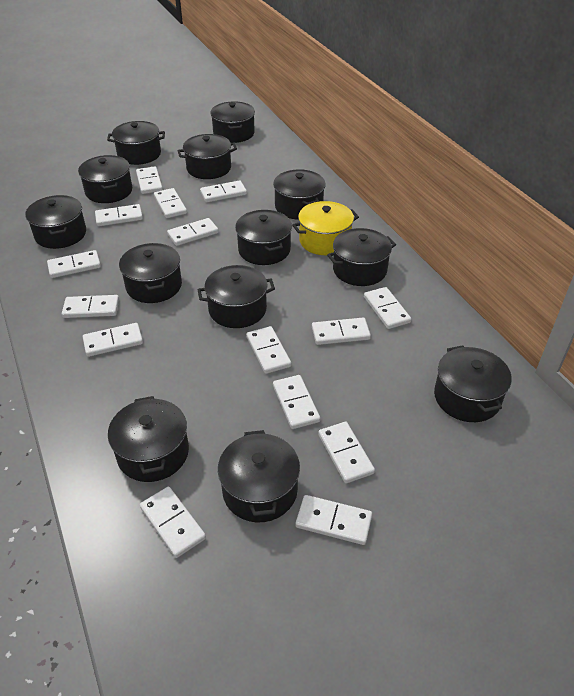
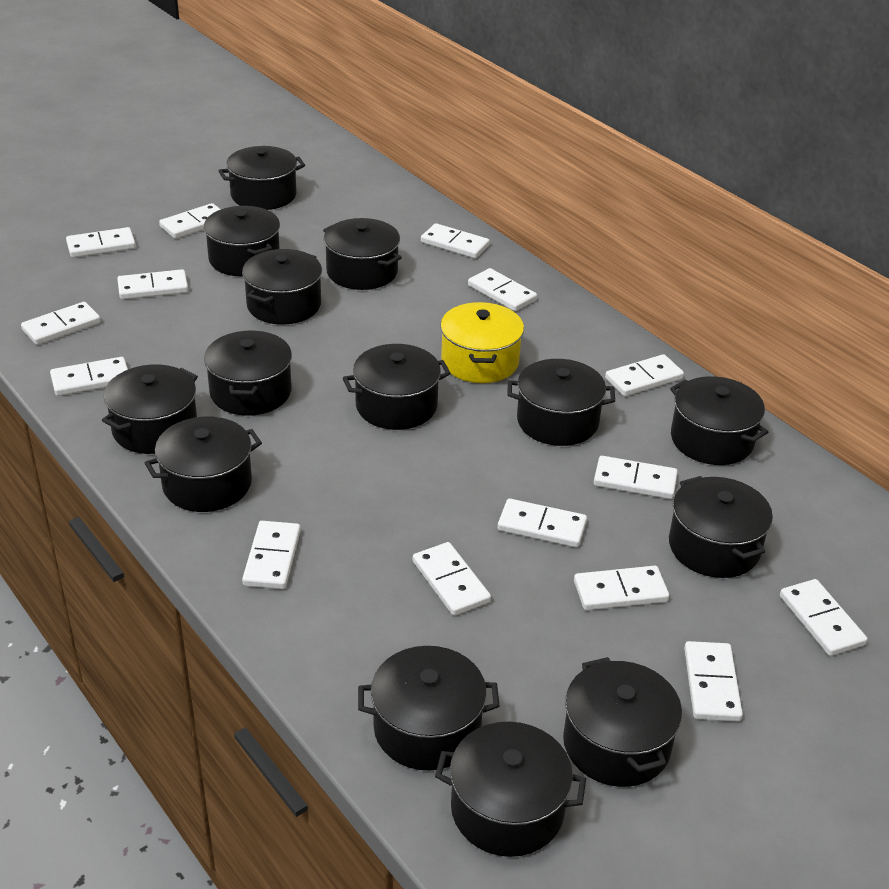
black pot: [25,195,86,249] [78,155,132,203] [107,121,165,165] [108,396,189,482] [119,243,182,303] [177,134,237,179] [197,265,275,328] [210,101,255,143] [218,430,300,522] [235,210,292,265] [273,169,325,219] [327,228,396,286] [434,345,512,422] = 13 -> [102,364,198,454] [145,416,262,512] [204,206,280,277] [204,331,292,416] [219,146,305,210] [242,249,322,325] [323,218,402,290] [343,344,451,430] [358,646,500,771] [435,722,586,857] [507,359,615,446] [563,657,682,787] [669,476,773,578] [670,376,768,465] = 14

